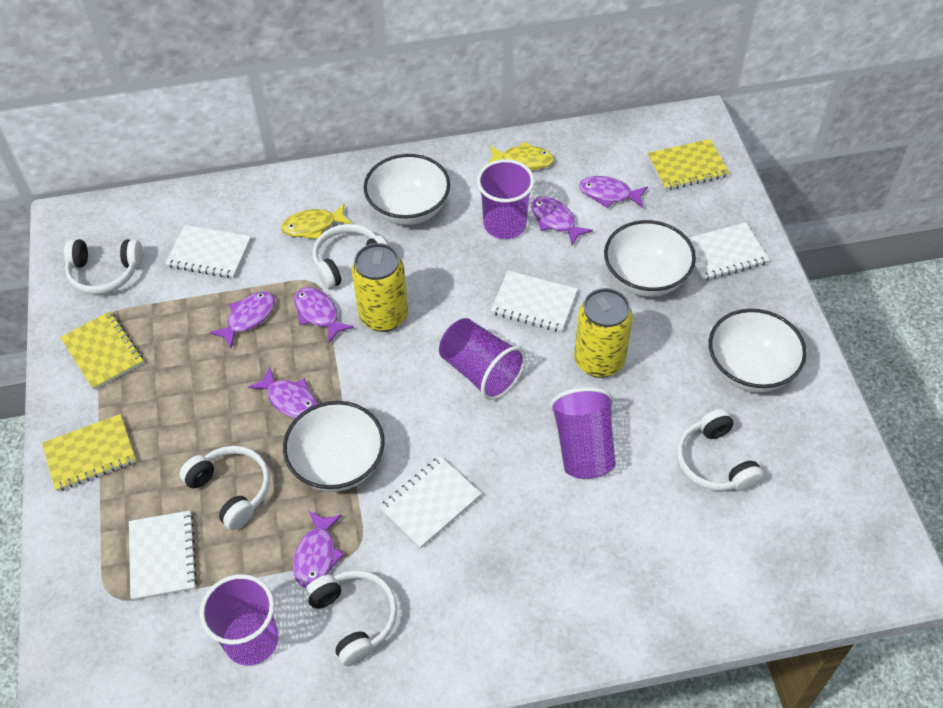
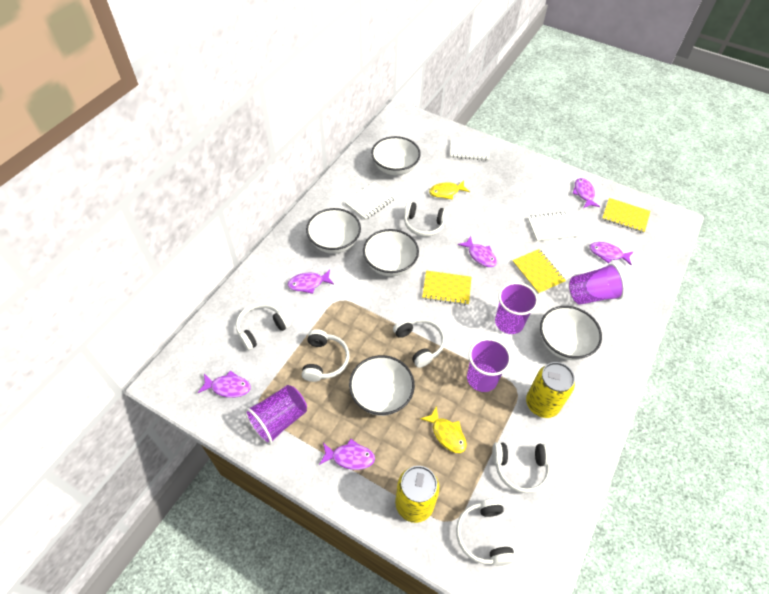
white bowl: [283,401,385,492] [364,154,450,225] [604,220,696,297] [709,309,807,392] = 4 -> [306,208,361,254] [349,355,415,416] [363,229,419,276] [371,136,421,175] [540,306,602,360] = 5
white headphones: [64,239,143,294] [180,446,270,530] [305,570,397,666] [312,224,388,289] [676,409,764,491] = 5 -> [236,303,290,350] [302,329,350,382] [393,318,445,368] [404,201,449,237] [456,498,516,566] [492,442,552,493] = 6
white notebook: [129,510,197,600] [165,225,251,278] [379,456,482,548] [491,271,578,332] [688,222,769,281] = 5 -> [345,182,395,220] [450,137,489,161] [528,212,578,241] = 3

